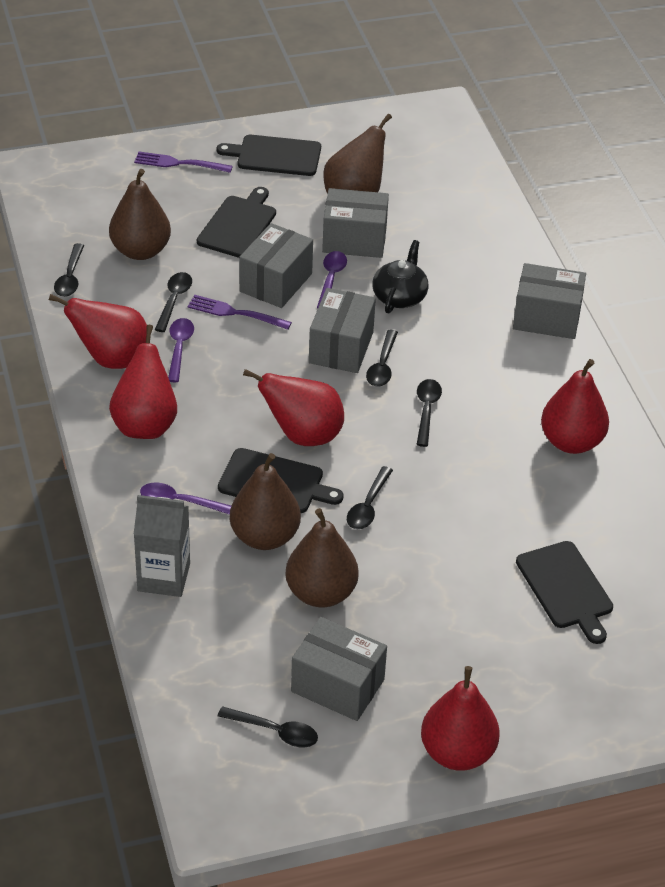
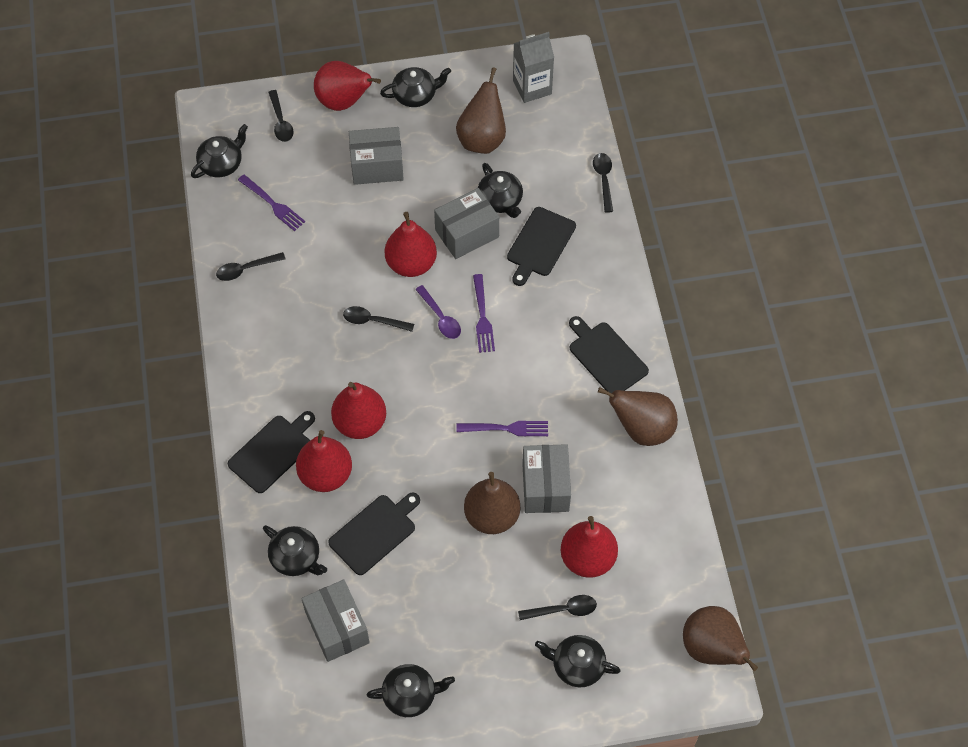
black spoon: [54,243,84,297] [155,272,192,332] [218,706,318,748] [347,466,393,529] [366,330,398,387] [417,379,442,447] = 6 -> [216,252,285,281] [268,90,294,142] [343,306,414,332] [518,595,597,620] [593,153,613,213] = 5
black teapot: [372,240,429,313] = 1 -> [191,124,248,178] [263,525,327,576] [366,664,455,717] [380,67,451,107] [478,163,523,218] [535,635,621,687] = 6
grey box: [239,223,313,308] [291,617,387,721] [309,288,376,373] [322,188,389,258] [513,263,586,339] = 5 -> [301,580,370,662] [349,127,404,185] [434,188,499,259] [522,444,571,513] = 4
purple fork: [134,151,233,173] [187,295,292,330] = 2 -> [238,174,305,231] [456,421,548,436] [473,274,495,353] = 3
purple spoon: [140,482,231,514] [168,318,194,382] [317,251,347,309] = 3 -> [415,285,461,339] = 1

